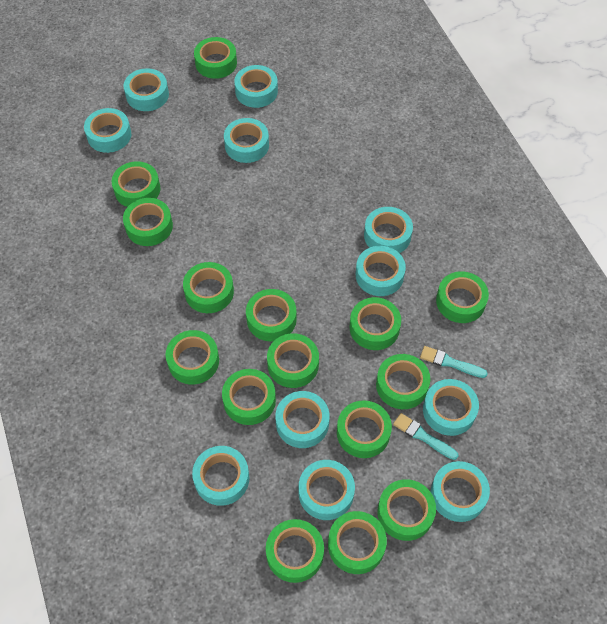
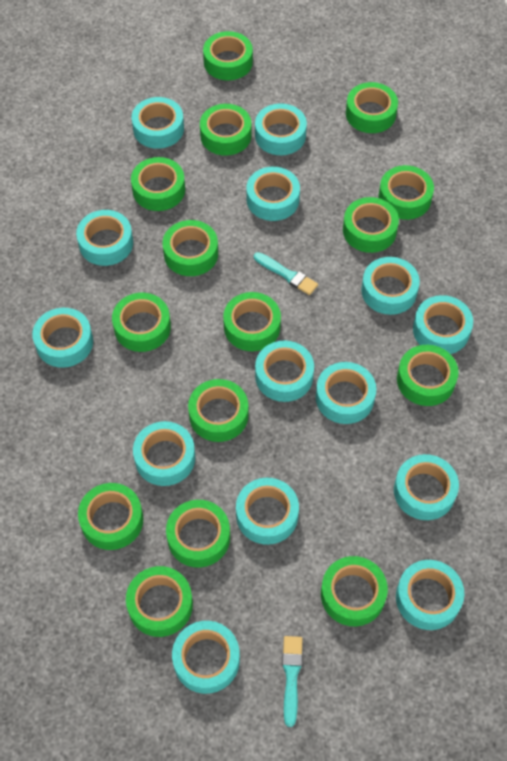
turquoise tape: [84,108,131,153] [124,69,169,111] [192,446,249,506] [224,118,269,163] [234,65,278,108] [275,391,330,448] [299,460,355,520] [356,246,406,296] [364,207,413,253] [423,379,479,436] [431,461,490,522] = 11 -> [32,308,93,368] [76,210,133,266] [132,97,184,149] [133,421,195,486] [172,621,240,694] [236,478,299,545] [247,167,300,221] [255,103,307,155] [255,341,314,402] [316,362,376,424] [361,257,420,315] [394,454,459,520] [396,560,464,630] [413,295,473,354] = 14

